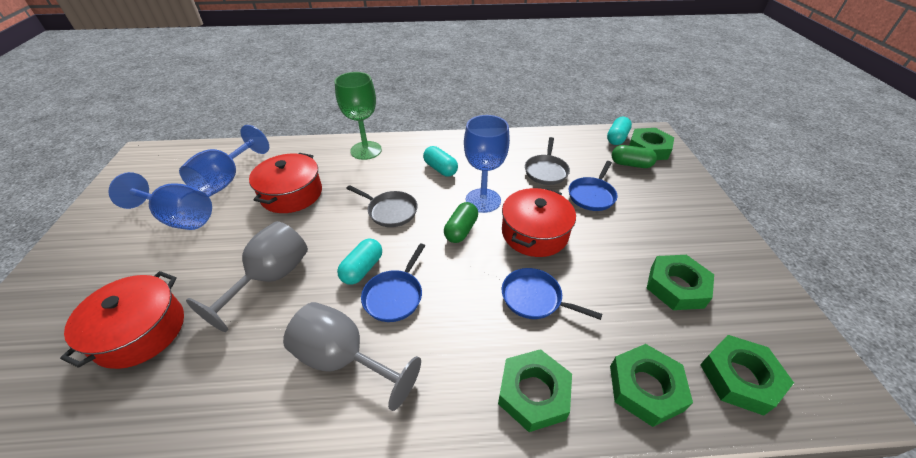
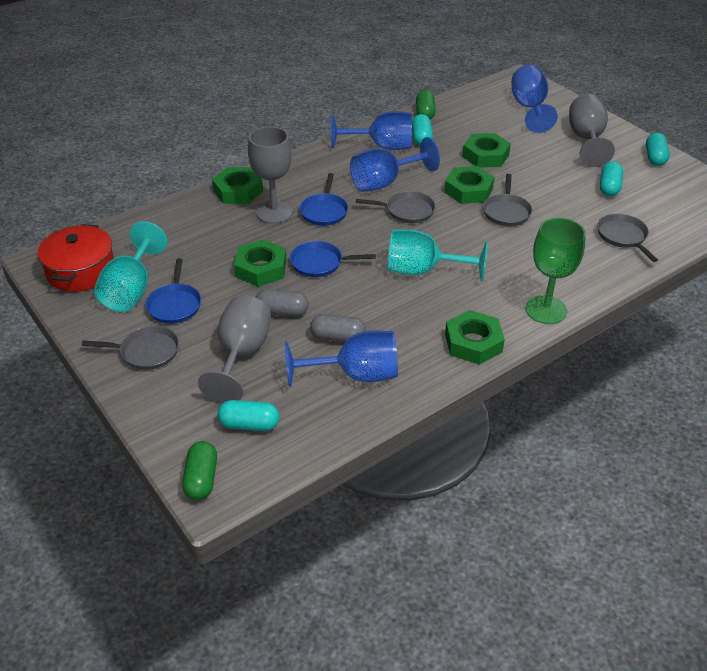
blue goblet: [108,172,212,230] [179,125,269,197] [464,115,510,213] = 3 -> [285,330,398,387] [331,111,412,150] [350,137,440,192] [511,65,558,133] = 4
grey capsule: none = 0 -> [255,289,308,317] [310,314,366,342] = 2
grey goblet: [186,221,308,332] [283,302,421,411] = 2 -> [198,295,271,403] [248,126,292,224] [569,94,615,167] = 3
grey pan: [346,185,418,227] [525,137,570,185] = 2 -> [82,326,179,370] [356,191,436,223] [483,174,532,226] [597,214,658,262] = 4
red pot: [60,271,184,369] [249,153,322,213] [502,188,576,257] = 3 -> [37,224,114,292] = 1
turquoise capsule: [337,239,382,285] [423,146,458,176] [607,117,632,145] = 3 -> [218,400,279,431] [412,114,433,145] [600,161,623,196] [646,133,670,166] = 4
turquoise goblet: none = 0 -> [94,221,168,312] [387,229,488,281] = 2

